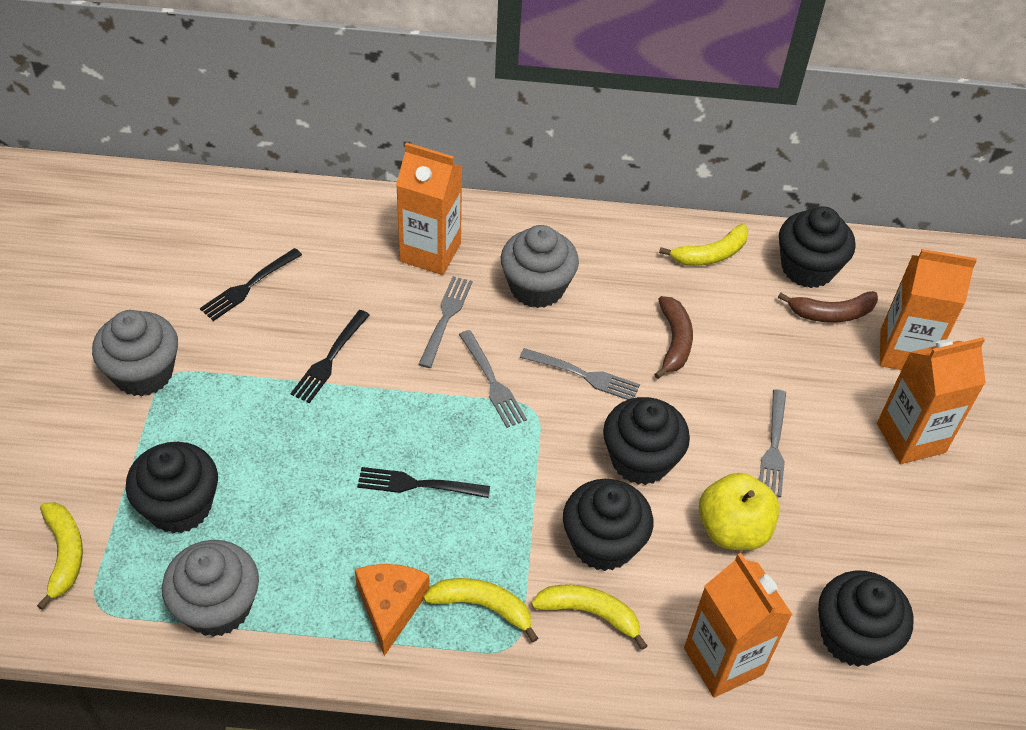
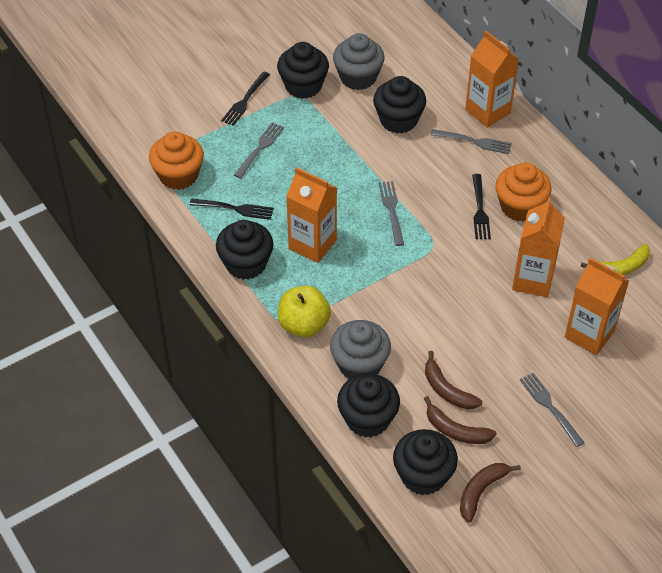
brown banana: [654,296,693,379] [778,291,878,323] = 2 -> [424,396,496,444] [425,351,482,409] [460,463,521,522] = 3
grey cupcake: [92,310,178,397] [162,540,259,637] [501,225,579,308] = 3 -> [330,320,391,379] [333,33,385,90] = 2
orange cheese: [355,564,430,656] = 1 -> none = 0
orange cupcake: none = 0 -> [149,131,204,190] [495,163,552,222] = 2
yellow banana: [37,502,83,610] [423,578,538,642] [531,584,647,650] [659,224,748,266] = 4 -> [581,244,650,275] = 1

